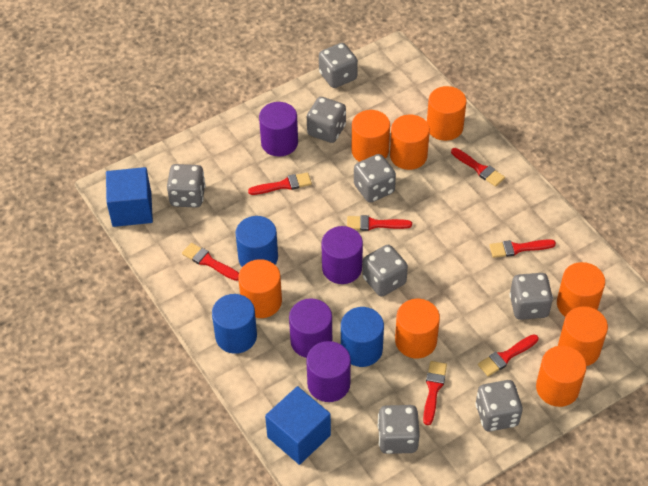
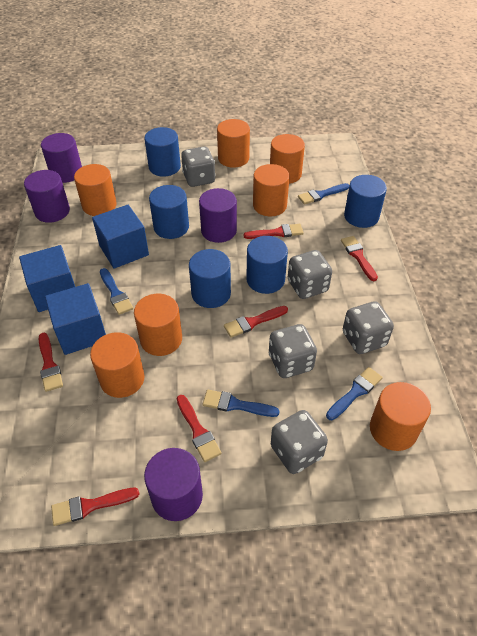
blue brush: none = 0 -> [100,268,133,315] [203,390,280,417] [298,183,350,205] [326,367,383,420] = 4
blue cube: [106,167,153,227] [265,386,331,465] = 2 -> [19,245,75,312] [45,283,106,355] [92,205,149,269] = 3
blue cylinder: [212,294,257,354] [236,216,278,267] [341,307,384,367] = 3 -> [144,127,181,177] [149,185,189,239] [189,249,231,308] [247,236,288,294] [344,175,387,228] = 5
grey dice: [167,164,206,208] [307,97,346,143] [319,43,358,88] [354,154,396,203] [362,245,408,297] [378,405,420,454] [475,380,522,431] [509,273,553,320] = 8 -> [181,146,216,187] [269,324,317,378] [271,410,328,474] [288,250,332,299] [343,301,394,354] = 5
orange cylinder: [238,259,282,318] [352,110,390,162] [390,115,430,170] [395,299,440,358] [427,86,467,141] [536,346,587,407] [557,262,605,317] [558,306,608,366] = 8 -> [74,164,117,216] [90,332,145,398] [134,294,182,356] [217,119,250,168] [253,164,290,216] [270,134,305,184] [370,382,431,451] = 7
red brush: [182,243,239,281] [248,172,312,195] [347,215,412,231] [423,361,447,425] [451,148,505,187] [478,334,539,376] [489,239,556,258] = 7 -> [39,333,63,392] [51,488,139,526] [177,395,222,462] [224,306,288,338] [243,224,304,239] [341,236,378,281] = 6

